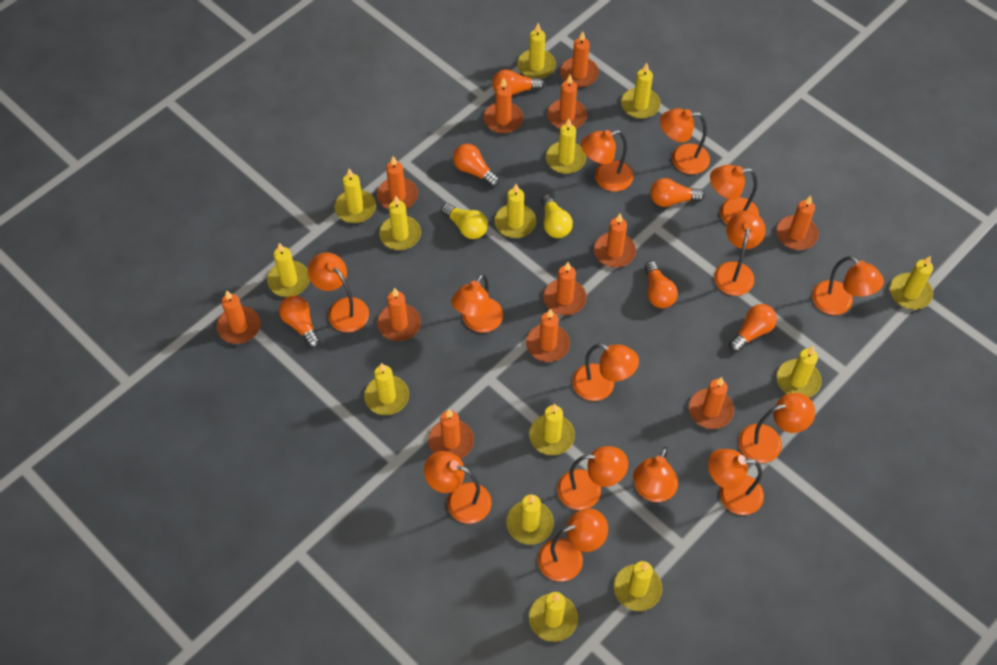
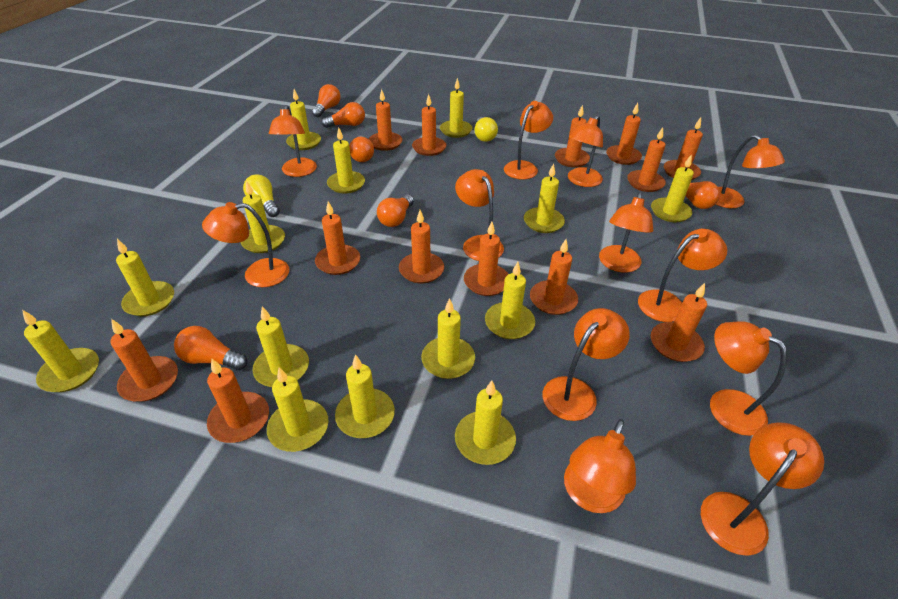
orange candle: [217,290,261,344] [377,156,418,209] [377,288,421,341] [428,409,474,459] [484,77,523,133] [526,309,570,362] [543,262,587,315] [547,75,587,129] [560,31,599,87] [594,214,636,268] [689,377,734,429] [776,195,819,250] = 12 -> [110,319,178,402] [207,359,269,443] [315,201,360,275] [369,89,402,151] [399,210,444,284] [412,94,447,156] [464,222,508,296] [530,239,578,315] [555,104,590,167] [606,103,642,165] [627,127,666,192] [651,283,707,362] [664,117,703,180] = 13
orange lamp: [308,252,369,332] [424,451,492,524] [451,274,503,333] [538,508,608,582] [557,446,628,510] [572,344,639,401] [581,130,633,192] [633,447,678,502] [660,108,710,174] [708,449,764,515] [710,165,759,224] [714,211,766,296] [738,393,815,463] [812,256,884,315] = 14 -> [202,202,289,287] [269,105,317,177] [455,169,504,261] [504,101,553,179] [543,308,630,421] [564,419,636,513] [568,115,603,187] [599,192,653,273] [638,229,727,322] [701,422,824,556] [710,321,787,436] [715,135,785,208] = 12

